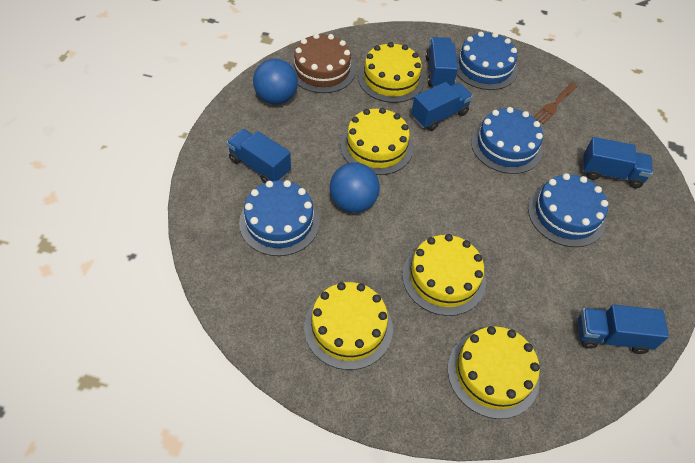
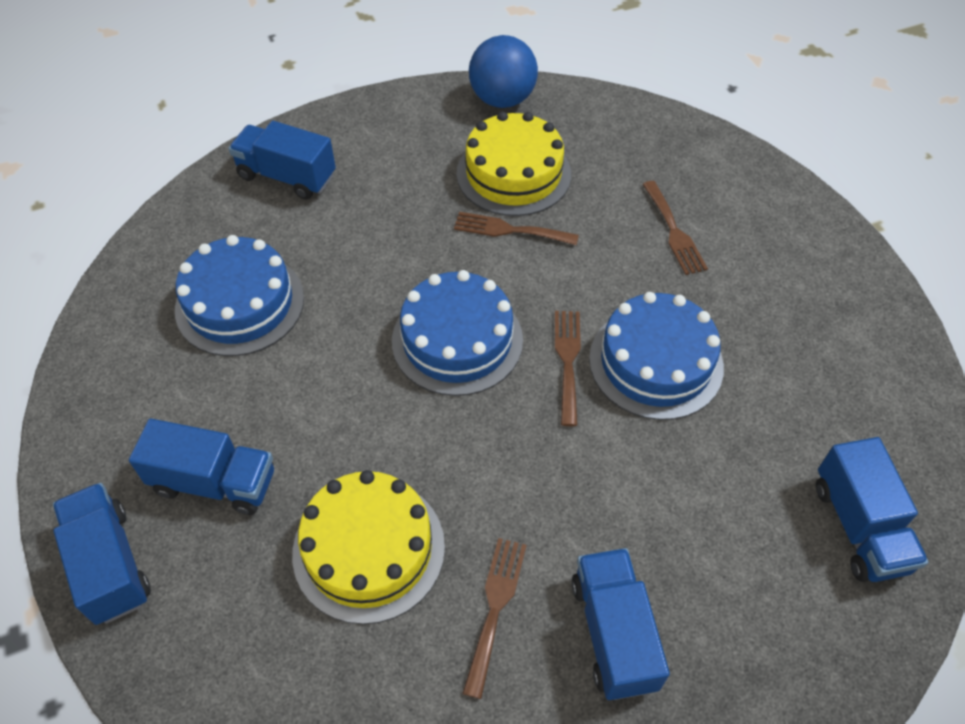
blue ball: [253,59,298,104] [330,162,380,213] = 2 -> [469,35,538,108] = 1
blue cake: [239,180,320,256] [456,32,518,90] [471,107,543,174] [528,173,608,247] = 4 -> [175,235,304,356] [392,270,523,396] [589,292,724,420] = 3
brown cake: [290,33,356,93] = 1 -> none = 0
brown fork: [533,83,578,125] = 1 -> [454,212,579,245] [462,538,527,699] [555,311,581,426] [642,181,708,275] = 4
yellow cake: [304,282,393,370] [341,108,413,175] [358,42,425,103] [402,234,486,316] [448,326,540,419] = 5 -> [292,470,445,624] [457,111,571,216] = 2

